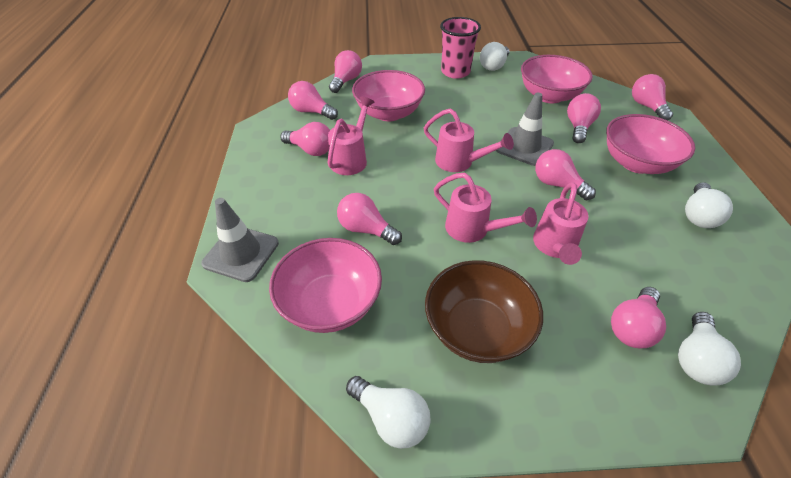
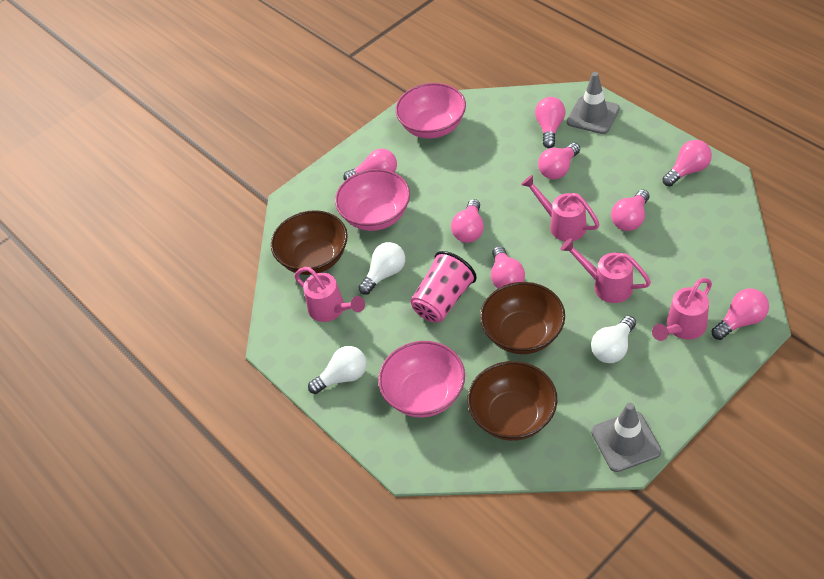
brown bowl: [425,260,543,363] = 1 -> [271,210,348,275] [467,361,557,441] [480,282,565,354] = 3
pink bowl: [269,238,382,333] [352,70,425,121] [521,55,593,103] [606,114,695,174] = 4 -> [335,169,410,231] [378,341,465,417] [395,83,466,139] = 3
white light bulb: [346,376,431,449] [480,42,510,71] [678,312,741,386] [685,182,733,228] = 4 -> [308,346,367,394] [359,242,405,295] [591,316,636,363] = 3

